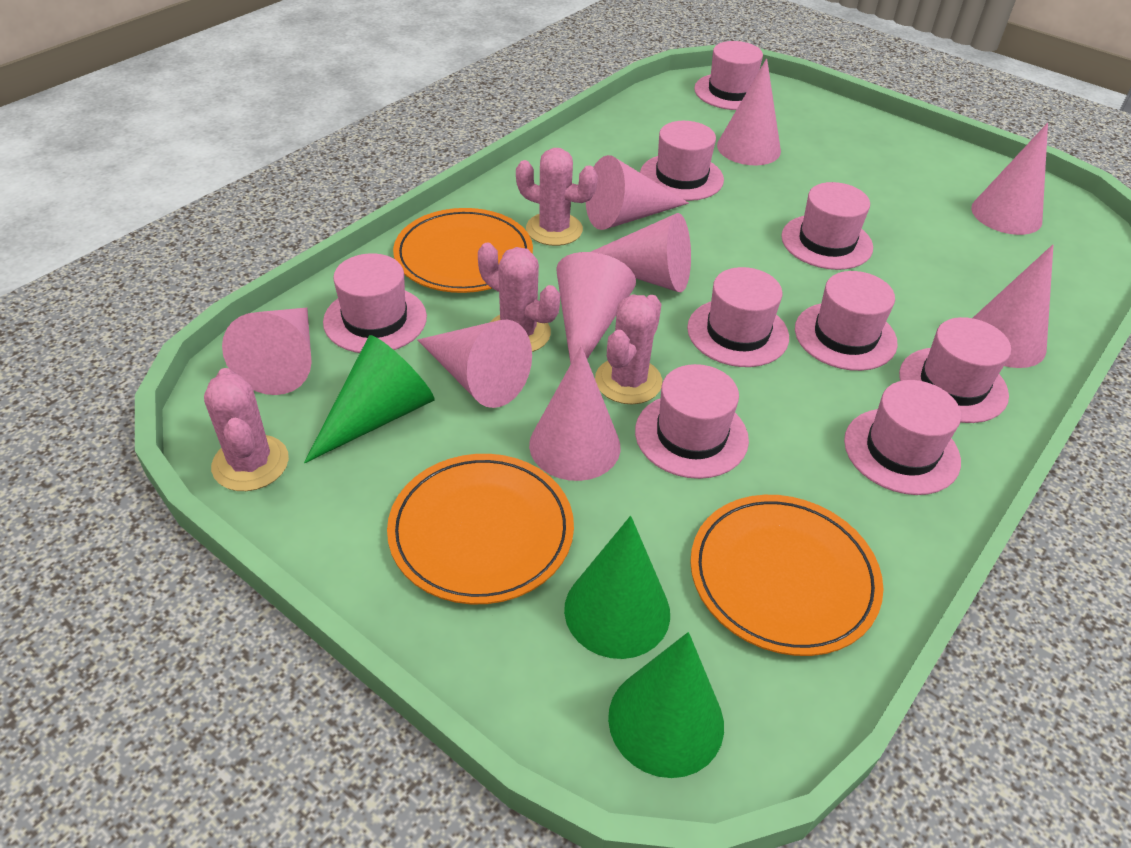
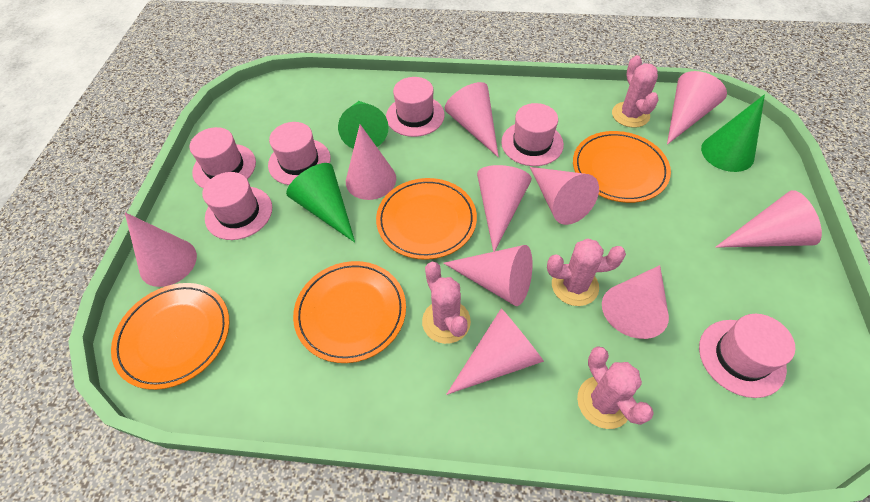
orange plate: [387,454,574,604] [393,208,533,293] [690,495,884,656] = 3 -> [111,283,230,390] [293,261,406,363] [376,178,477,260] [573,131,671,203] = 4
pink cone: [222,308,312,395] [418,319,532,408] [529,346,620,481] [556,252,636,364] [586,155,689,230] [591,213,691,292] [717,58,781,165] [971,123,1048,235] [973,245,1053,368] = 9 -> [125,212,197,287] [346,124,396,200] [443,245,533,306] [445,82,499,157] [446,308,544,395] [477,165,532,252] [530,167,599,225] [602,265,669,339] [667,71,727,145] [715,190,822,248] = 10
pink hat: [323,253,427,353] [635,364,749,479] [640,121,724,201] [687,267,789,367] [694,41,763,110] [781,182,873,270] [795,271,898,371] [844,380,961,495] [899,317,1011,423] = 9 -> [189,127,256,188] [202,172,272,240] [268,122,331,185] [386,77,445,137] [501,103,564,166] [699,314,795,398] = 6

